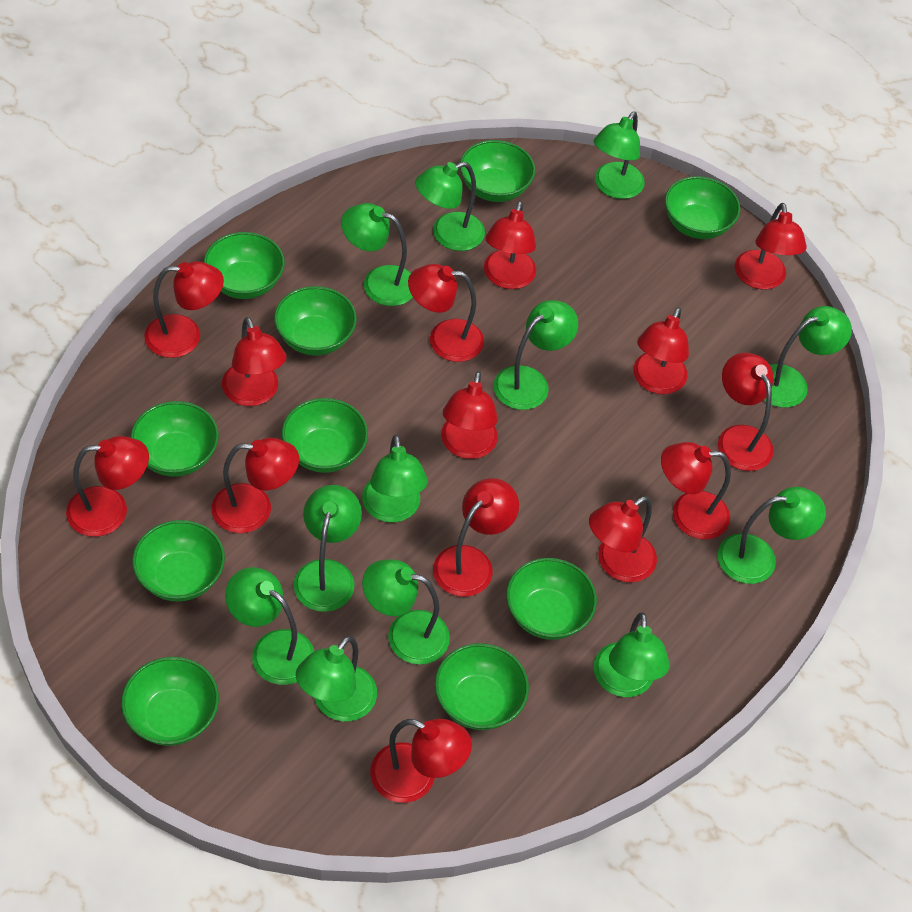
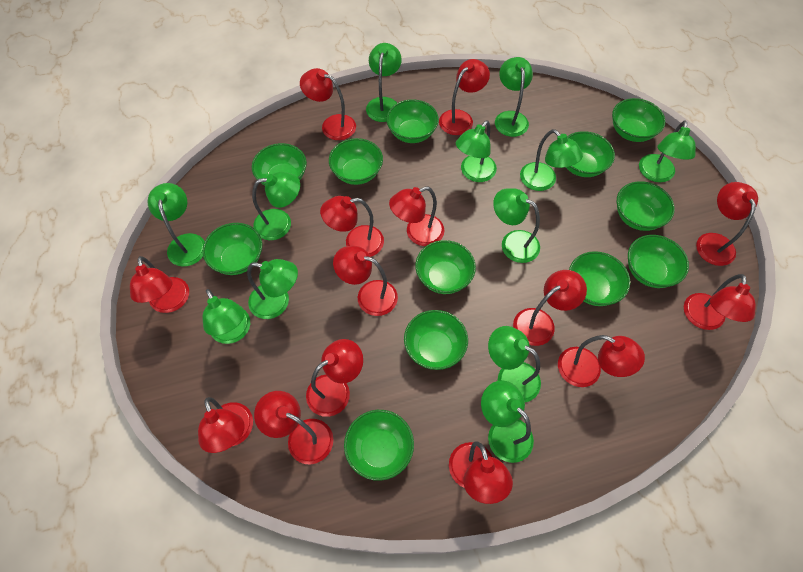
green bowl: [121,657,219,746] [131,401,219,477] [132,520,225,602] [204,232,285,299] [274,286,357,356] [282,398,368,473] [435,643,529,730] [460,140,535,202] [506,558,597,640] [665,176,740,239] = 10 -> [202,223,262,275] [252,143,307,186] [329,138,383,185] [344,410,414,481] [386,99,439,143] [404,310,468,370] [415,240,476,294] [566,131,615,177] [569,251,630,306] [612,98,665,142] [617,181,675,231] [628,235,689,288] = 12

